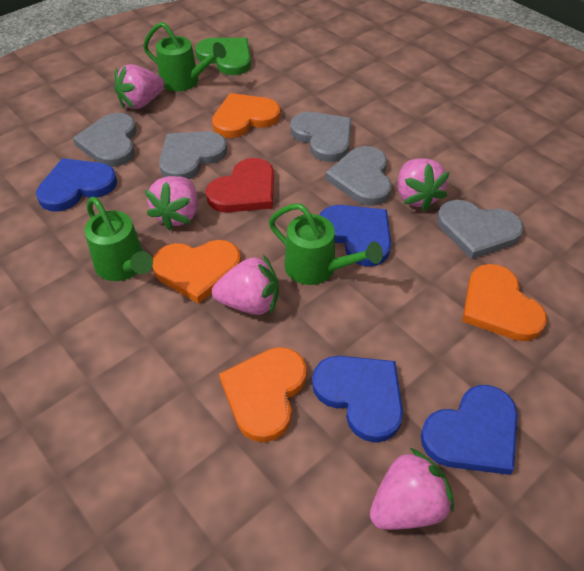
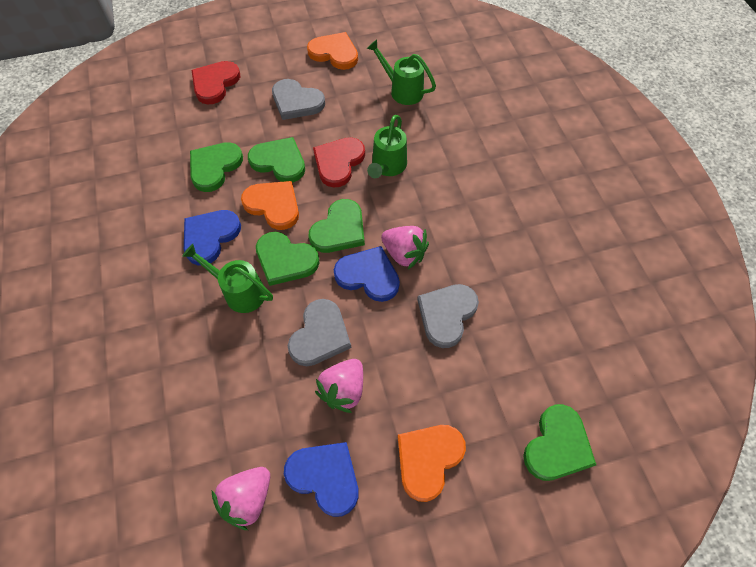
blue heart: [36,158,117,212] [312,356,403,443] [320,205,391,267] [421,385,518,475] = 4 -> [184,210,241,265] [284,442,359,517] [334,246,400,302] = 3
green heart: [195,38,251,75] = 1 -> [190,142,243,192] [248,137,305,182] [256,232,319,286] [308,199,365,253] [523,404,596,481] = 5
grey heart: [73,113,137,167] [159,131,227,179] [290,112,352,162] [325,146,392,206] [437,200,523,259] = 5 -> [272,79,325,120] [288,299,351,366] [417,284,479,348] = 3
orange heart: [153,240,241,304] [212,93,280,138] [219,347,307,442] [462,264,547,341] = 4 -> [241,181,299,230] [307,32,358,70] [398,425,466,502] = 3
pink strawberry: [114,64,165,109] [145,176,198,230] [212,254,279,315] [370,448,454,530] [398,158,450,211] = 5 -> [212,467,270,530] [315,359,363,413] [381,226,429,269] = 3
red heart: [206,158,274,212] = 1 -> [191,61,240,104] [313,137,365,188] = 2

